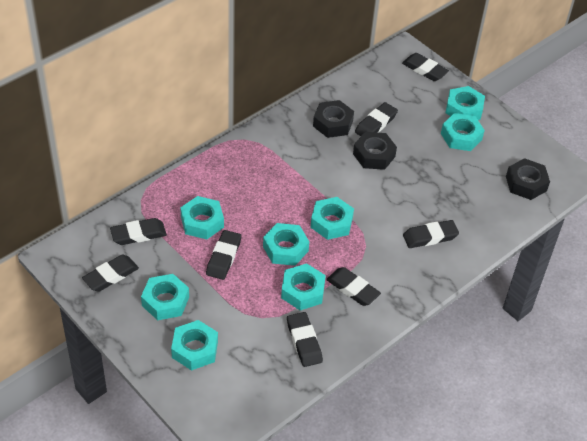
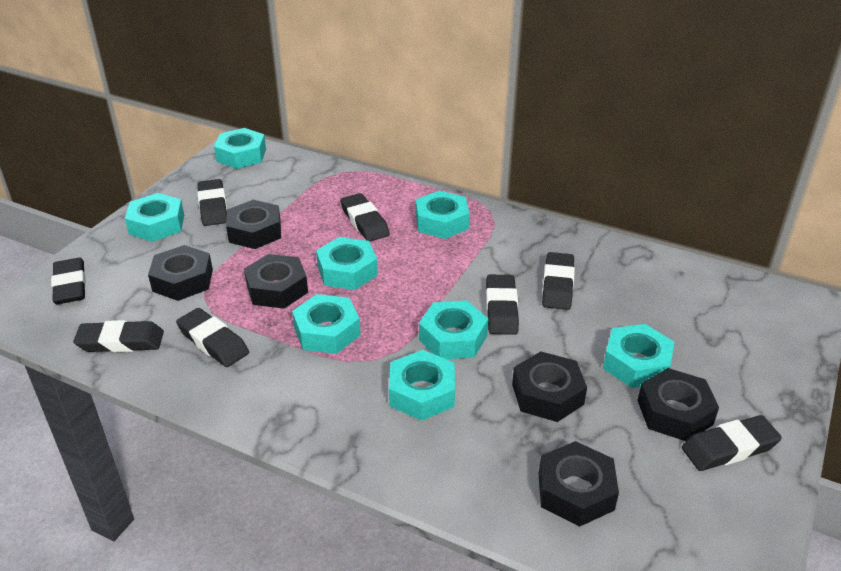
black nut: [313,100,354,138] [353,132,397,170] [506,158,550,200] = 3 -> [148,245,213,301] [226,200,281,249] [244,254,308,309] [512,351,587,422] [539,441,619,527] [637,368,719,441] = 6

